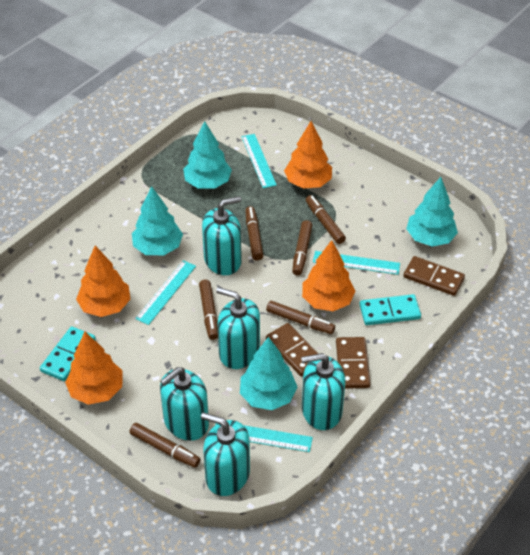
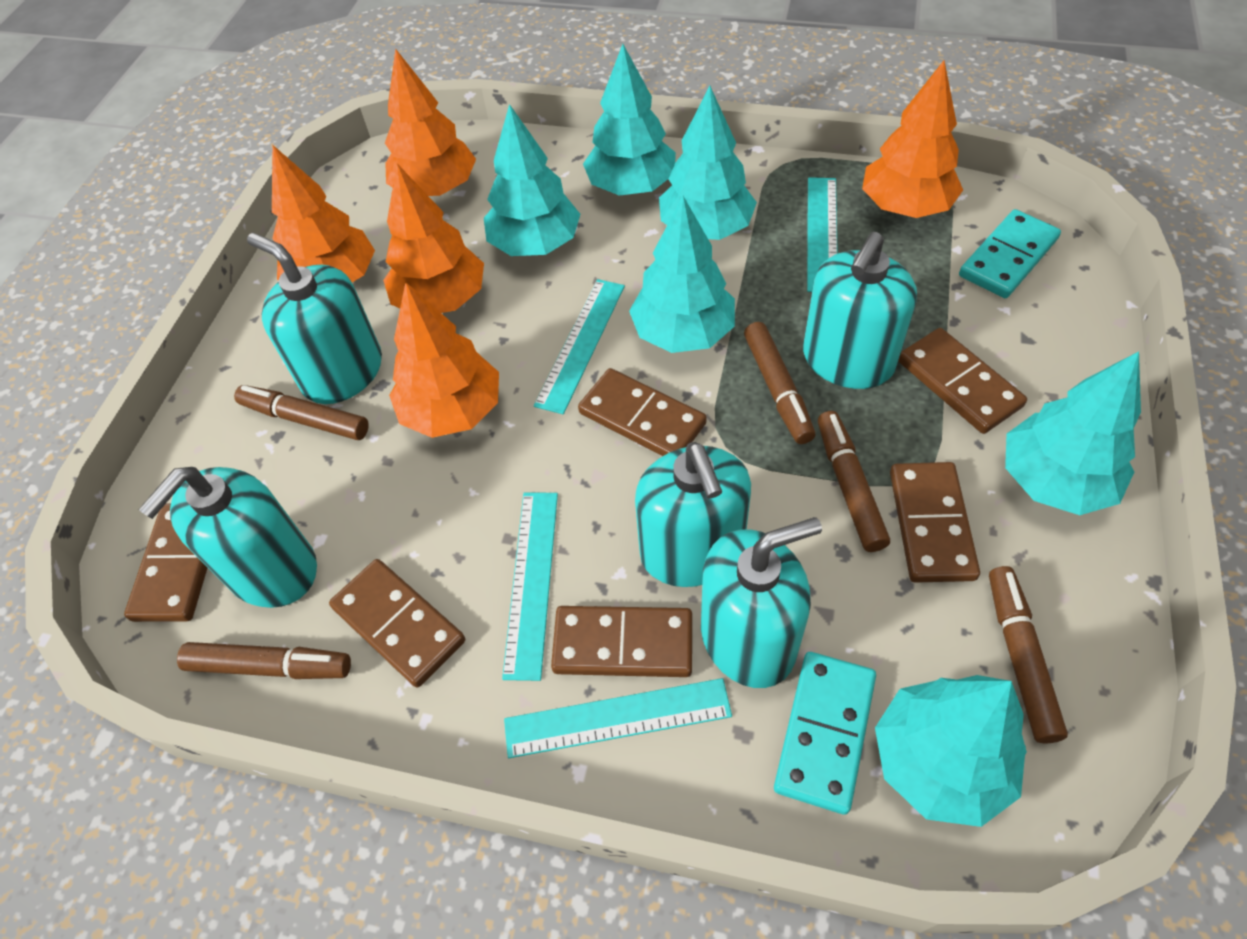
brown domino: [266,323,319,376] [336,337,370,389] [403,256,465,296] = 3 -> [124,503,207,622] [329,559,465,688] [551,606,692,677] [578,368,707,456] [890,462,980,583] [898,328,1027,434] = 6
brown marker: [130,423,200,468] [199,280,218,340] [245,206,263,260] [266,301,335,334] [292,220,312,275] [306,195,346,244] = 6 -> [177,642,351,679] [234,385,369,440] [744,322,815,444] [818,411,890,552] [989,566,1068,743] = 5
orange tree: [65,332,123,405] [76,246,130,317] [284,121,332,189] [302,240,356,311] = 4 -> [272,145,375,282] [383,164,484,313] [385,49,476,196] [389,283,499,438] [862,61,963,218] = 5
turquoise tree: [132,186,183,255] [183,121,232,189] [240,337,297,410] [406,177,458,247] = 4 -> [484,104,580,256] [583,44,676,196] [629,196,735,353] [659,86,757,240] [875,675,1027,827] [1005,351,1141,515] = 6

